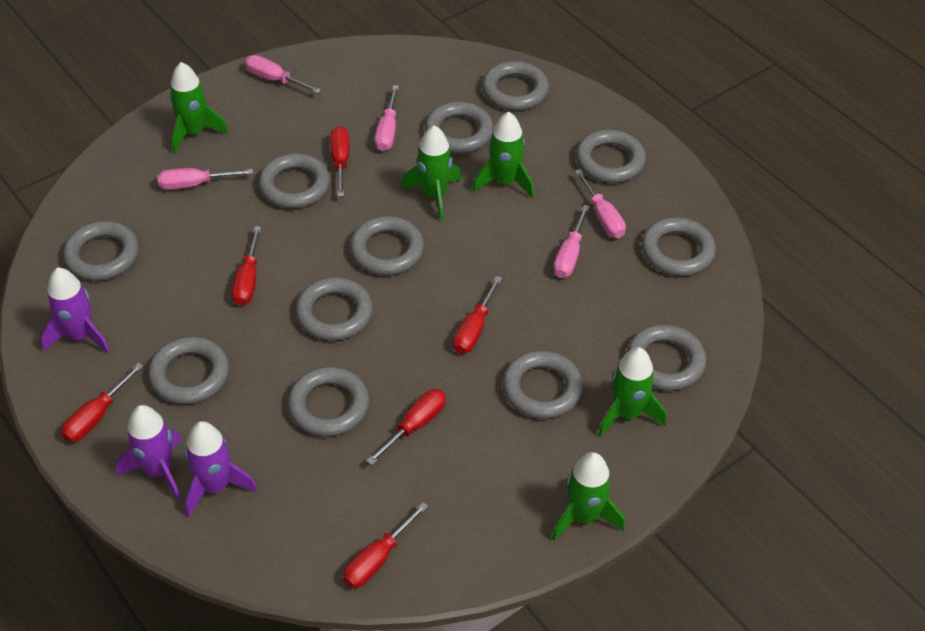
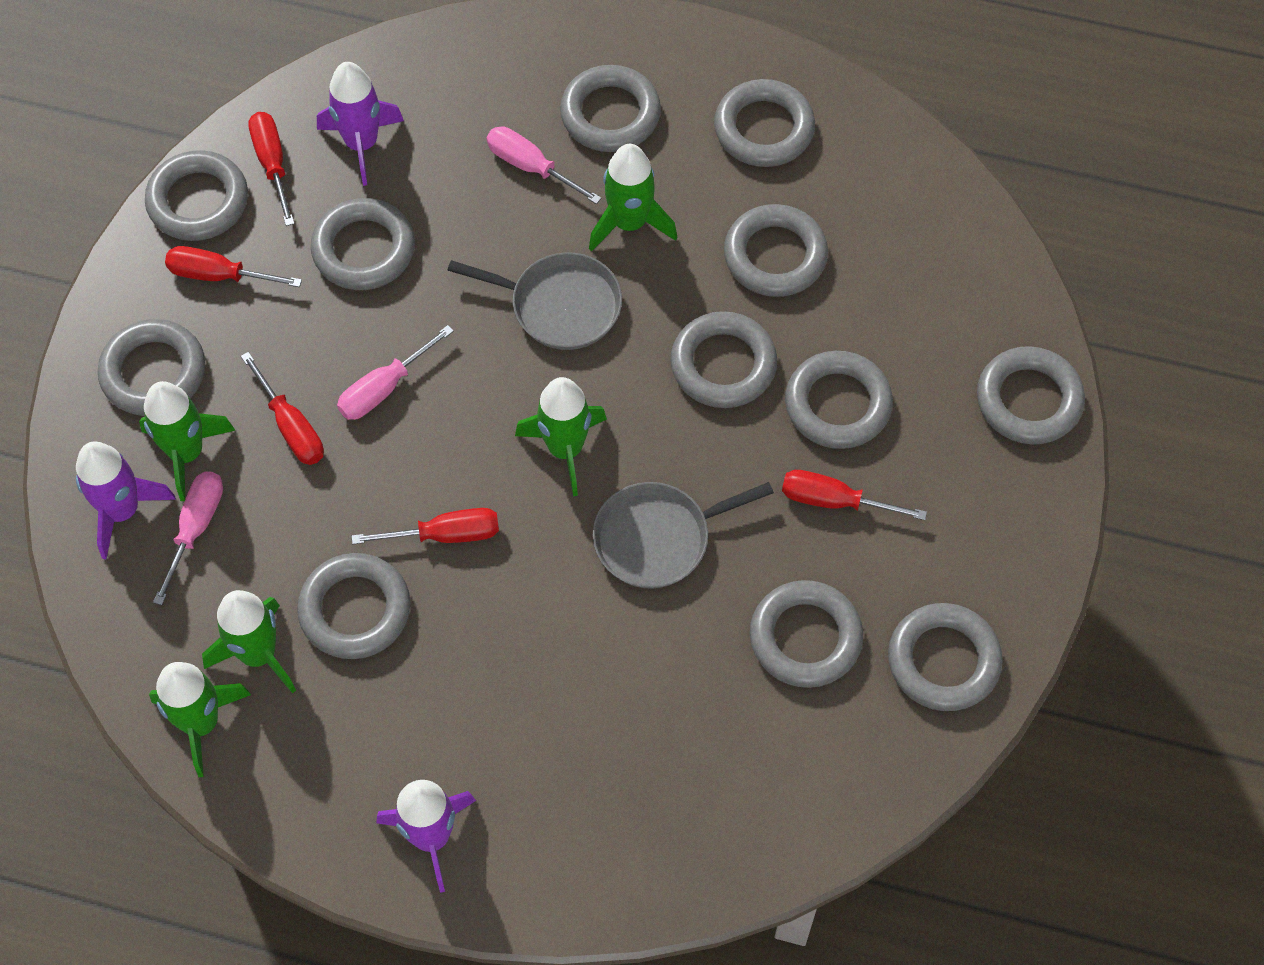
grey pan: none = 0 -> [447,252,622,350] [593,482,774,589] = 2
pink screwdriver: [157,168,253,190] [245,55,321,93] [375,85,399,151] [554,205,590,278] [575,169,626,238] = 5 -> [153,471,223,605] [337,325,454,420] [487,126,602,204] = 3
red screwdriver: [61,363,144,442] [232,226,261,305] [330,126,349,197] [343,502,428,588] [366,389,446,465] [453,276,502,354] = 6 -> [165,246,302,287] [241,352,324,465] [248,112,295,226] [352,508,499,544] [782,470,927,520] = 5

